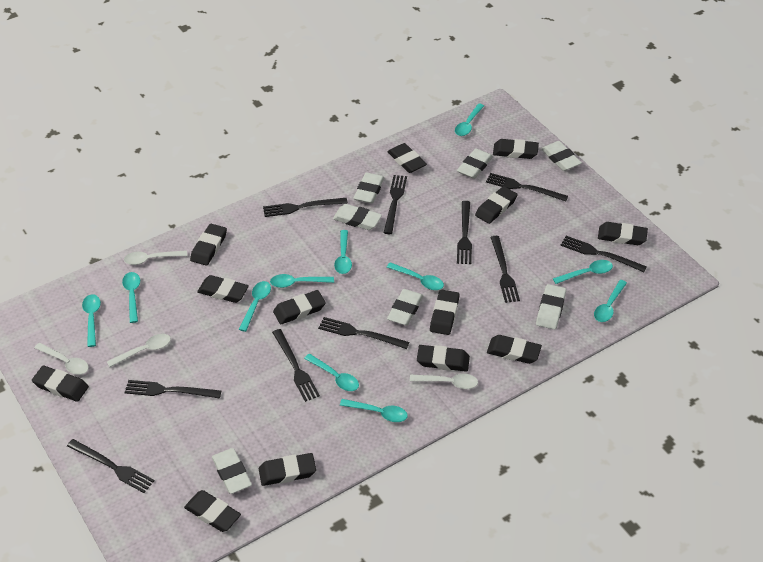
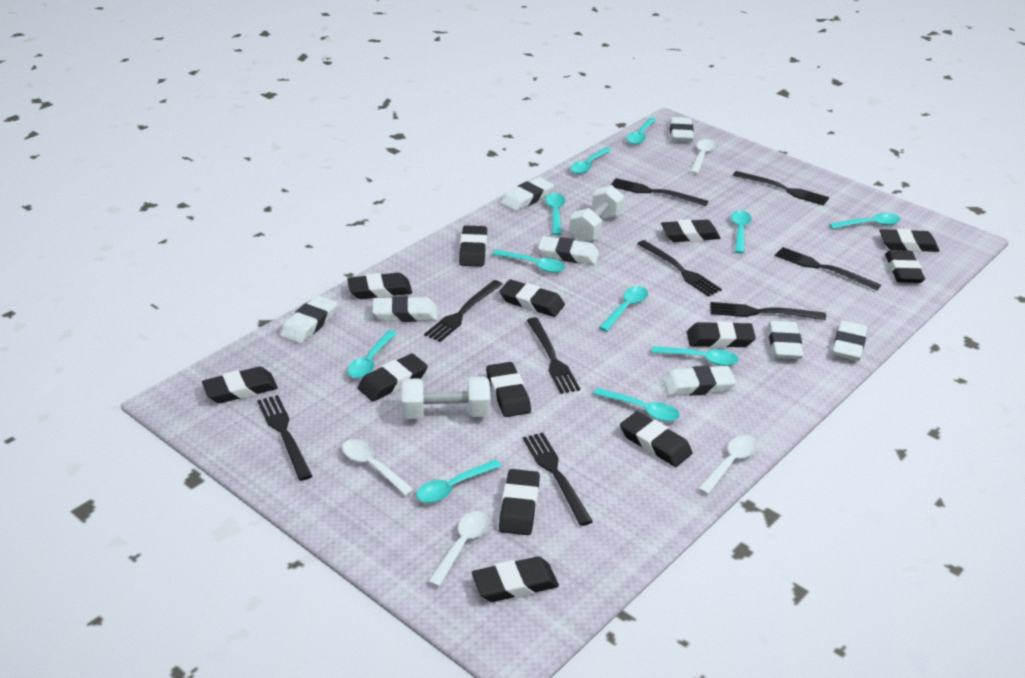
black fork: [67,439,155,493] [124,380,221,399] [263,198,348,217] [272,329,320,402] [318,317,409,349] [384,175,407,234] [457,201,472,264] [486,173,568,202] [490,236,520,303] [560,236,647,272] = 10 -> [257,395,312,481] [424,280,502,342] [523,432,593,526] [527,317,580,394] [611,178,708,206] [637,240,722,296] [710,302,826,320] [733,171,829,206] [775,247,881,290] = 9
white dumbbell: none = 0 -> [402,377,491,419] [569,185,624,242] = 2
white eraser: [212,448,252,494] [333,204,382,230] [354,172,384,204] [387,289,423,326] [457,148,493,179] [536,284,566,330] [541,141,582,171] = 7 -> [280,295,338,344] [373,296,437,322] [501,177,554,211] [538,236,599,265] [662,366,736,396] [670,117,694,142] [768,321,803,359] [832,320,868,361] = 8

